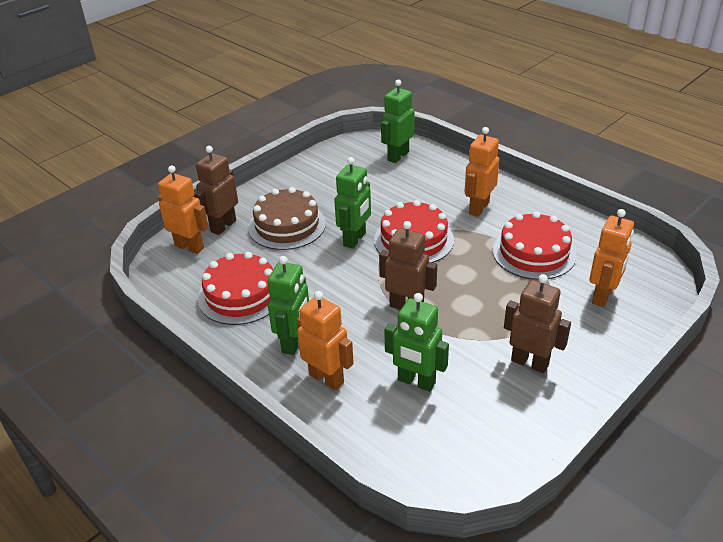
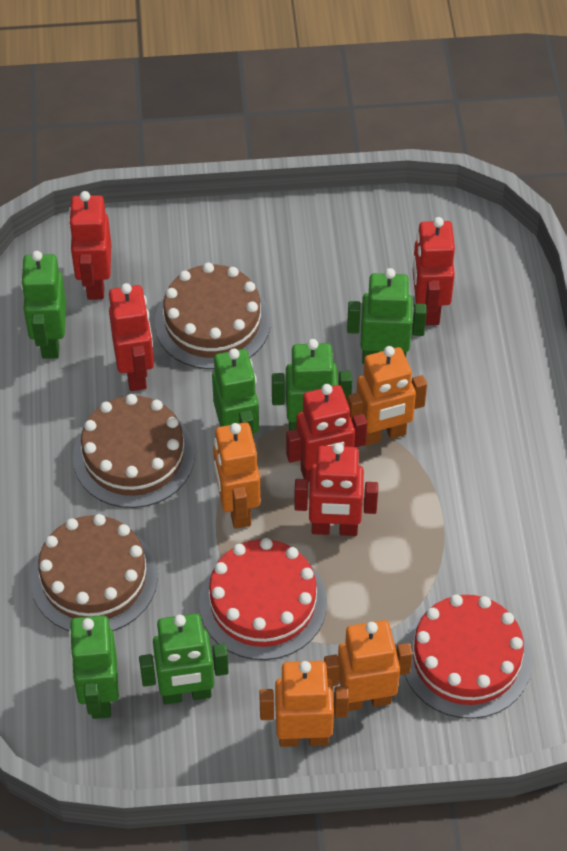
brown cake: [248,187,326,250] = 1 -> [31,514,158,631] [73,394,195,508] [155,263,271,369] = 3
brown robot: [194,146,238,235] [379,221,437,310] [504,274,571,373] = 3 -> none = 0
green robot: [268,256,309,355] [334,157,371,249] [381,80,415,163] [384,293,449,392] = 4 -> [20,251,66,359] [69,615,119,719] [139,613,229,705] [212,348,259,439] [272,339,352,431] [347,268,427,364] = 6
red cake: [198,252,273,325] [374,200,454,263] [493,211,577,280] = 3 -> [199,538,327,660] [403,594,532,719] = 2
red robot: none = 0 -> [68,191,111,300] [109,283,154,391] [286,384,367,482] [294,443,378,536] [413,217,455,325] = 5

